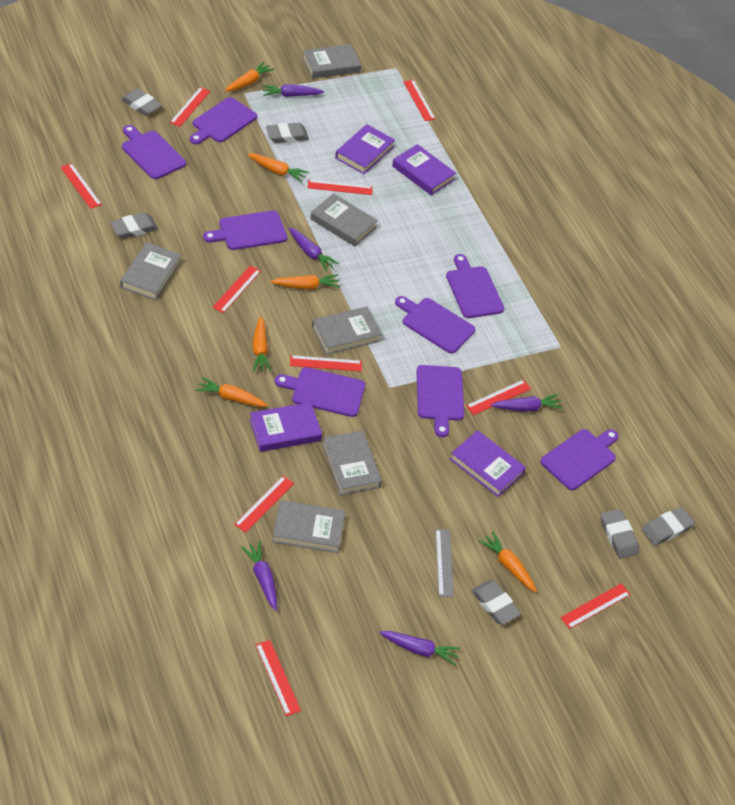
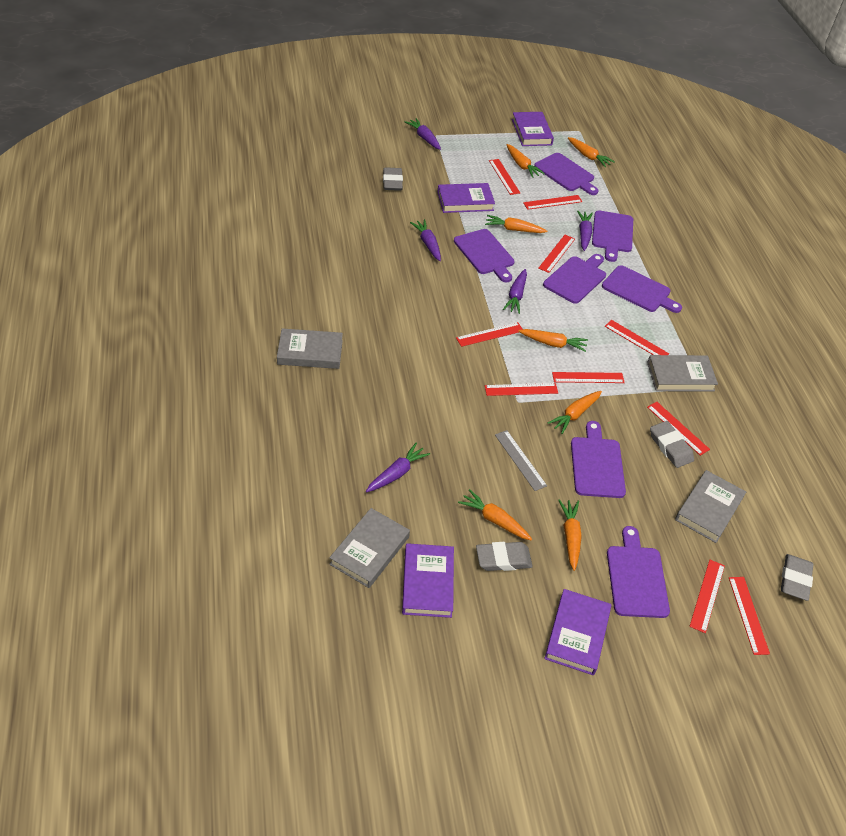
grey book: [120,242,181,300] [272,500,346,553] [302,44,361,79] [310,193,378,247] [312,306,383,355] [322,430,382,495] = 6 -> [277,328,343,369] [329,508,410,588] [647,355,718,392] [675,470,746,543] = 4
grey eraser: [110,212,158,239] [121,88,162,116] [266,123,309,143] [471,580,521,625] [601,509,639,559] [642,507,695,546] = 6 -> [383,167,403,191] [476,542,533,571] [650,421,694,468] [781,554,813,601] = 4
orange carrot: [196,377,268,407] [225,62,275,92] [247,154,309,182] [253,316,271,372] [270,274,340,289] [478,531,537,593] = 6 -> [458,489,532,540] [485,215,547,233] [507,144,545,178] [518,329,588,352] [548,391,602,434] [558,499,582,571] [568,137,615,167] = 7
purple cutting board: [122,125,186,179] [190,97,257,144] [203,211,287,250] [275,367,365,417] [395,296,475,354] [416,365,464,437] [446,254,504,318] [540,429,619,490] = 8 -> [454,229,515,282] [534,153,599,195] [543,254,606,304] [571,421,626,498] [592,210,633,262] [602,265,682,313] [607,526,670,618] = 7

